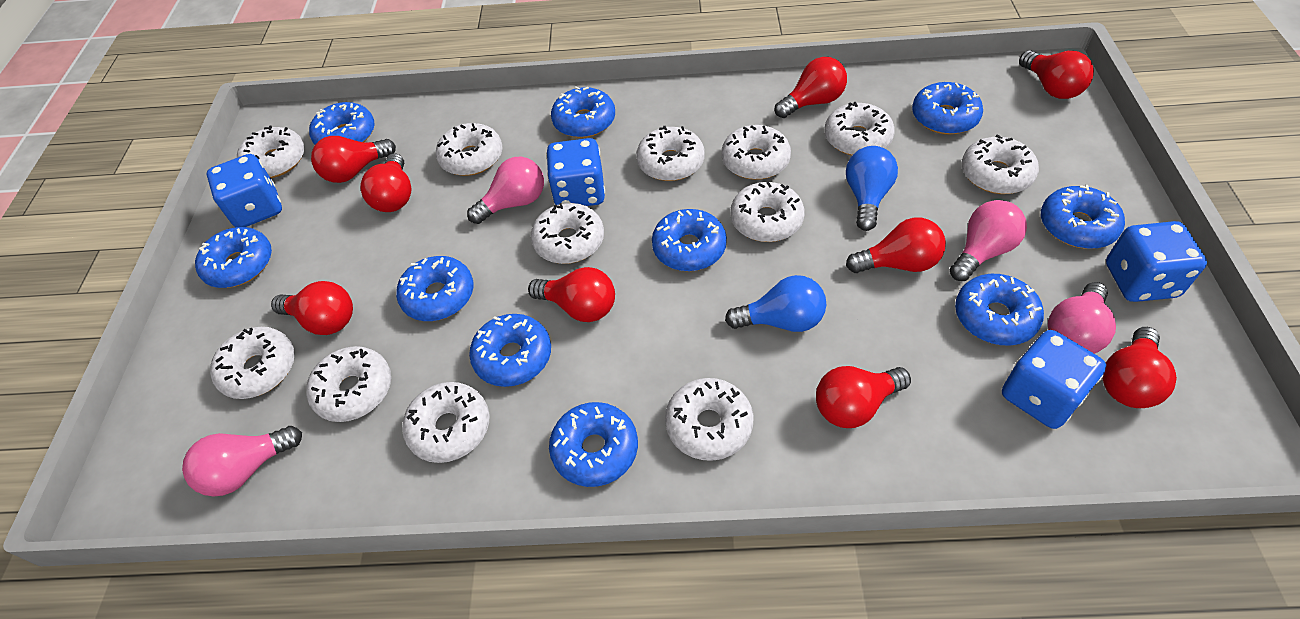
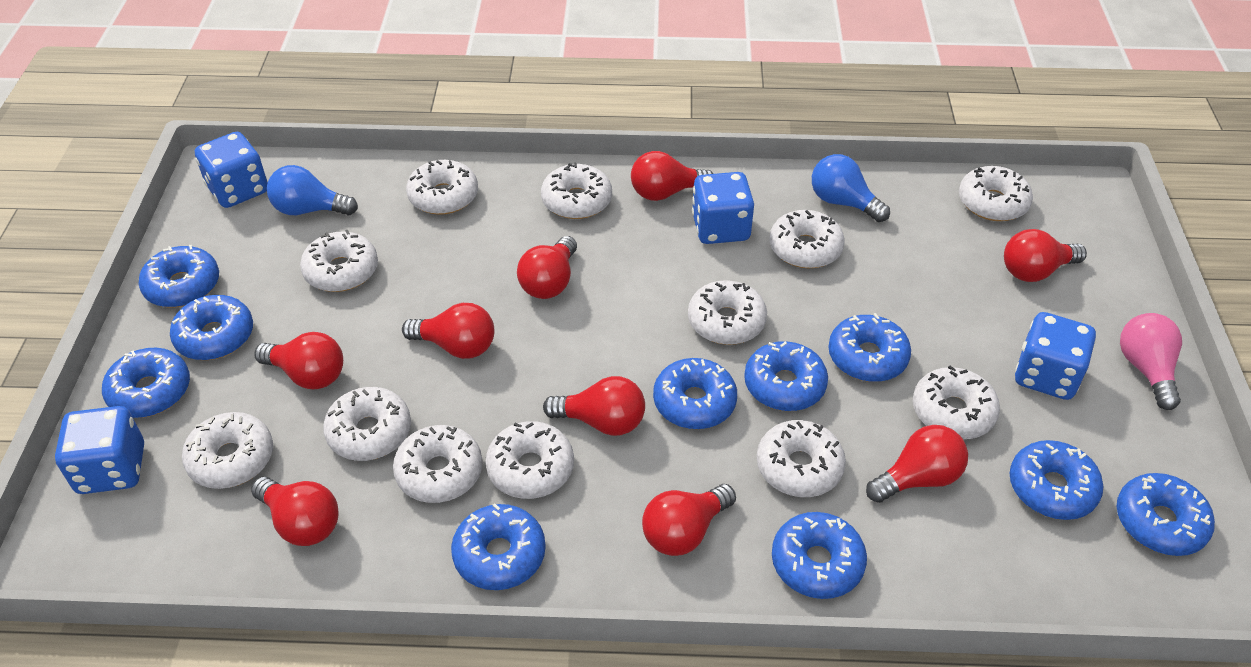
pink light bulb: [182,426,302,497] [467,157,544,224] [950,200,1027,281] [1048,282,1116,354] = 4 -> [1120,313,1182,410] = 1

